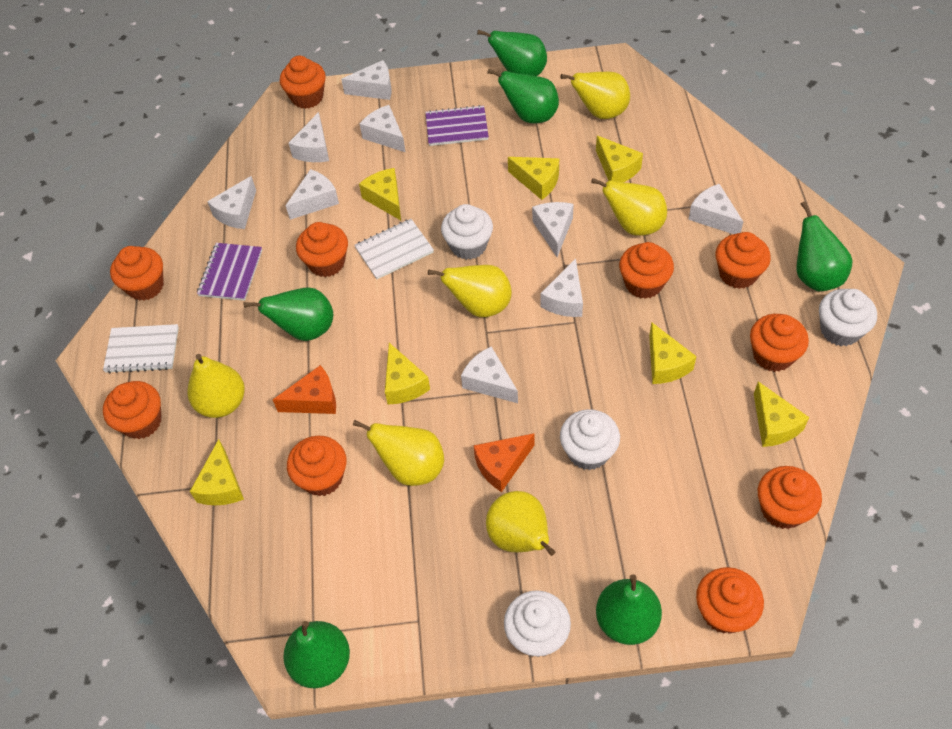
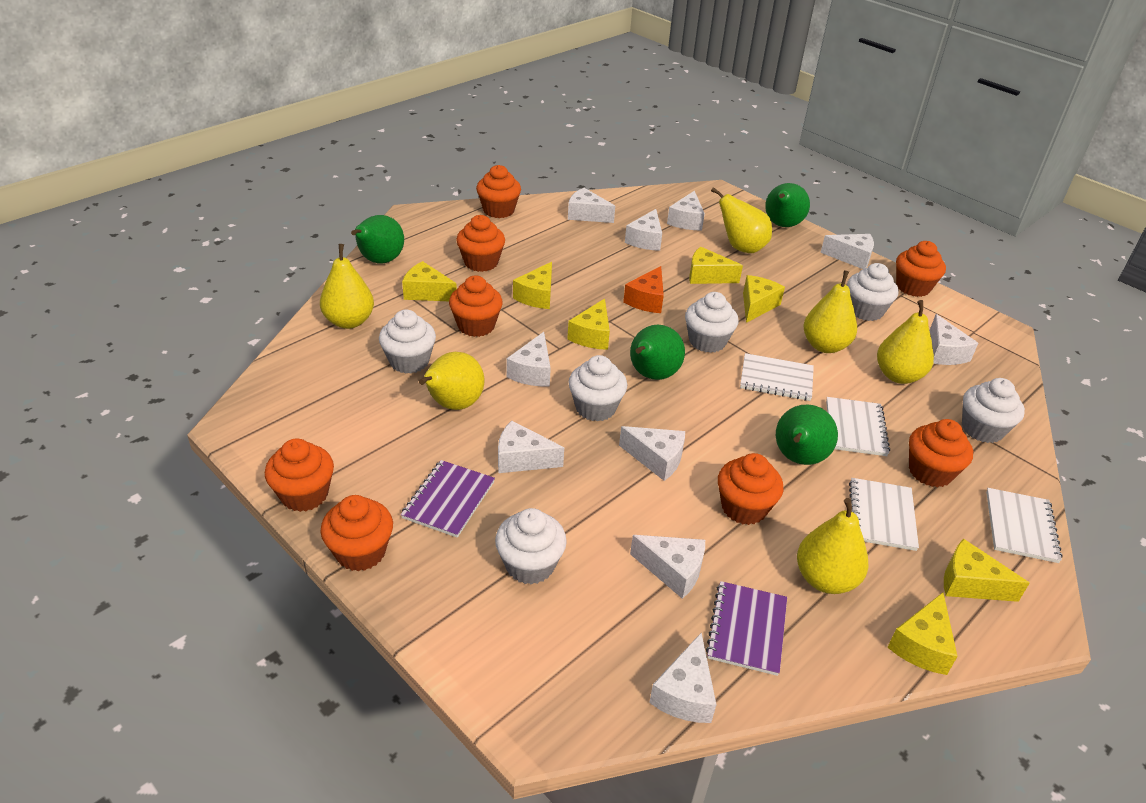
green pear: [244,287,333,341] [283,621,350,688] [477,30,547,76] [487,69,559,123] [596,574,662,645] [797,201,853,291] = 6 -> [351,215,404,264] [630,325,685,380] [765,183,810,227] [776,405,838,465] = 4
orange cheese: [273,365,336,414] [474,433,534,492] = 2 -> [623,266,664,313] = 1
orange cupcake: [103,381,161,439] [110,246,164,301] [280,55,326,109] [287,436,347,496] [296,222,348,277] [619,242,674,299] [696,567,764,634] [716,232,771,289] [750,314,809,372] [758,466,822,529] = 10 -> [265,439,334,512] [321,495,393,571] [449,276,503,337] [456,215,505,272] [476,165,521,218] [718,453,784,525] [896,241,946,297] [909,419,973,487] = 8
white cheese: [207,176,256,229] [285,169,339,220] [289,112,329,162] [341,60,392,100] [360,105,405,152] [461,346,518,403] [532,202,574,257] [540,259,583,317] [688,184,743,234] = 9 -> [498,421,564,473] [506,332,551,386] [568,188,615,223] [619,426,685,481] [625,209,662,251] [630,535,705,599] [649,632,717,723] [667,190,705,230] [820,234,874,269] [929,314,978,365] = 10
white cupcake: [441,204,493,260] [504,590,571,657] [560,409,620,470] [819,289,877,346] = 4 -> [379,309,436,374] [495,508,567,585] [569,355,627,422] [685,292,738,353] [847,263,898,321] [962,378,1025,443] = 6
white notebook: [103,324,179,373] [354,219,434,279] = 2 -> [740,353,814,401] [826,397,890,456] [849,478,919,551] [986,488,1063,563] = 4

